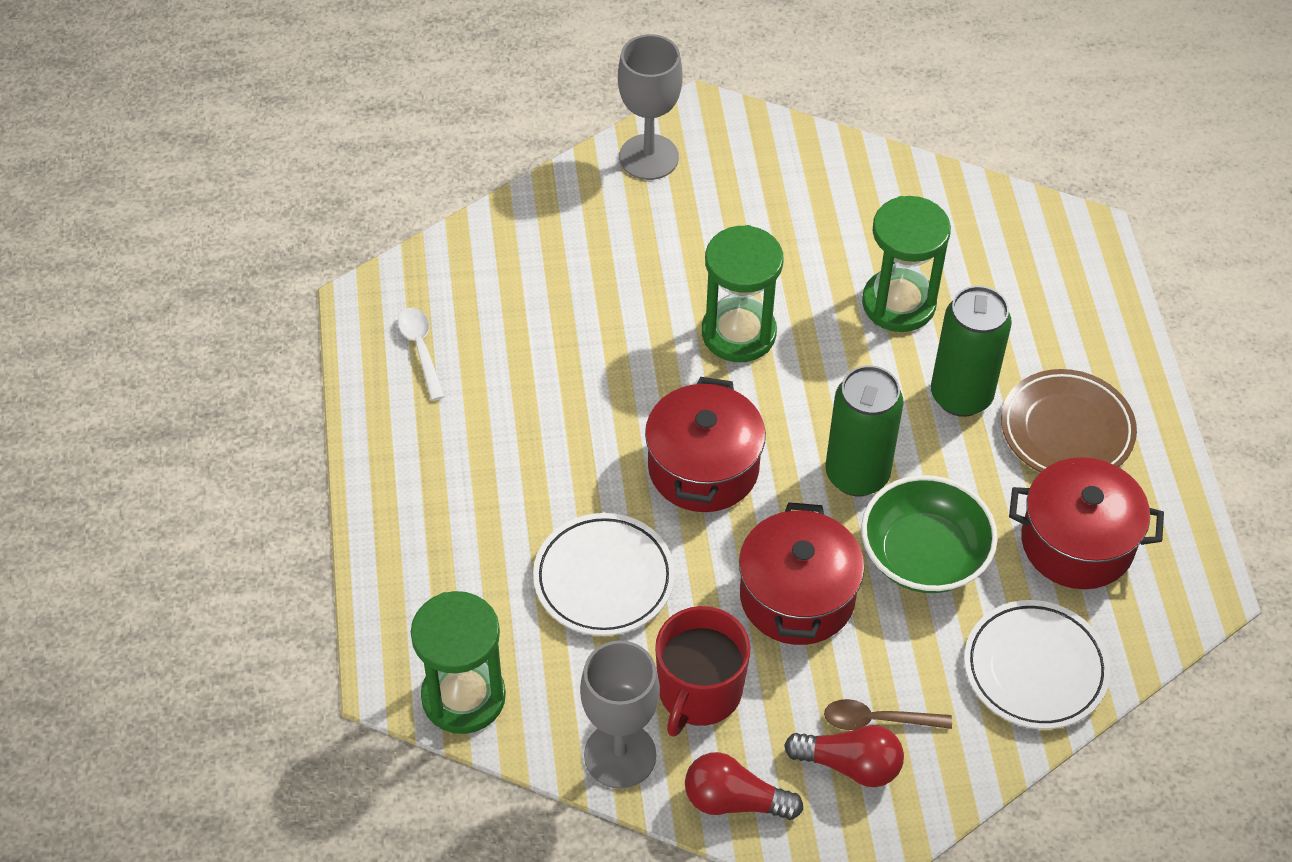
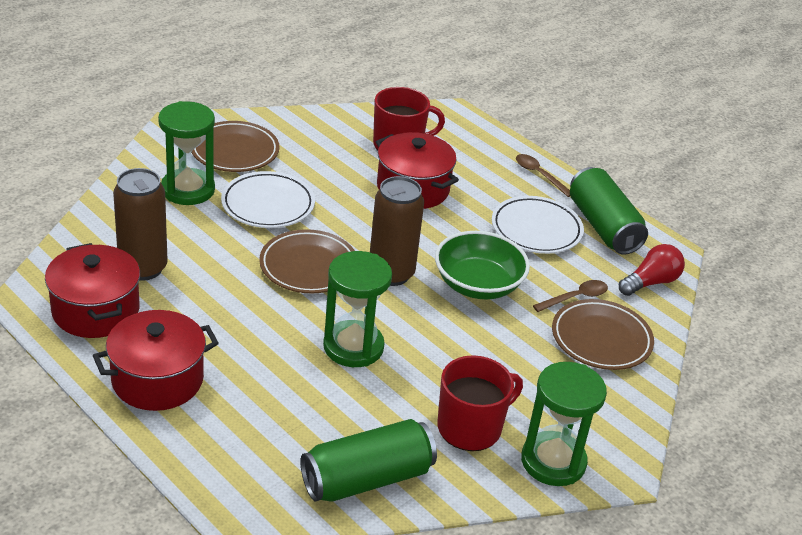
brown can: none = 0 -> [113,168,168,281] [370,176,424,286] = 2
brown plate: [1001,369,1137,472] = 1 -> [192,121,279,172] [259,229,355,293] [552,299,654,370] = 3
brown spoon: [824,699,952,730] = 1 -> [516,154,570,197] [533,280,608,312] = 2
grey goblet: [580,640,660,789] [618,34,683,180] = 2 -> none = 0
red light bulb: [685,752,803,820] [784,725,904,787] = 2 -> [619,244,685,296] = 1
red mug: [655,606,751,737] = 1 -> [373,87,445,150] [438,355,523,451] = 2
white spoon: [398,308,445,401] = 1 -> none = 0

